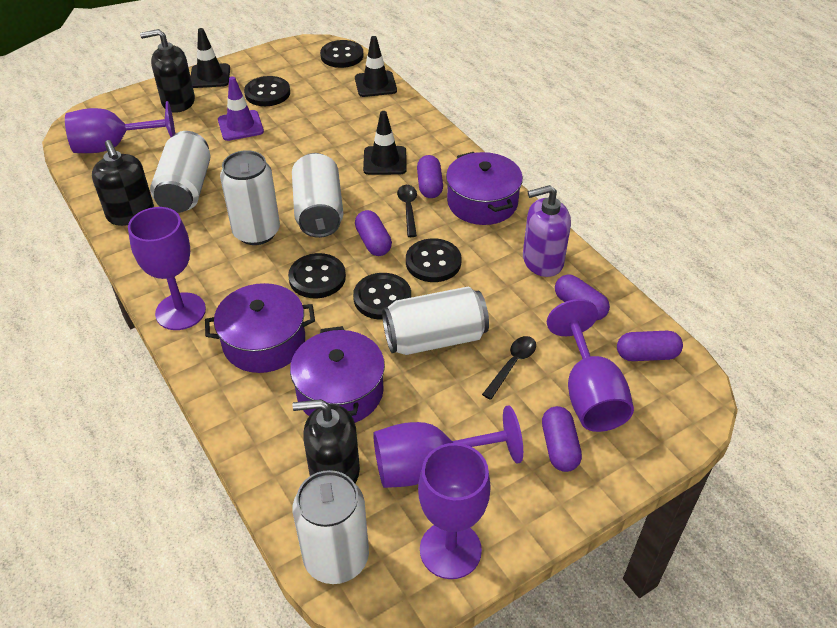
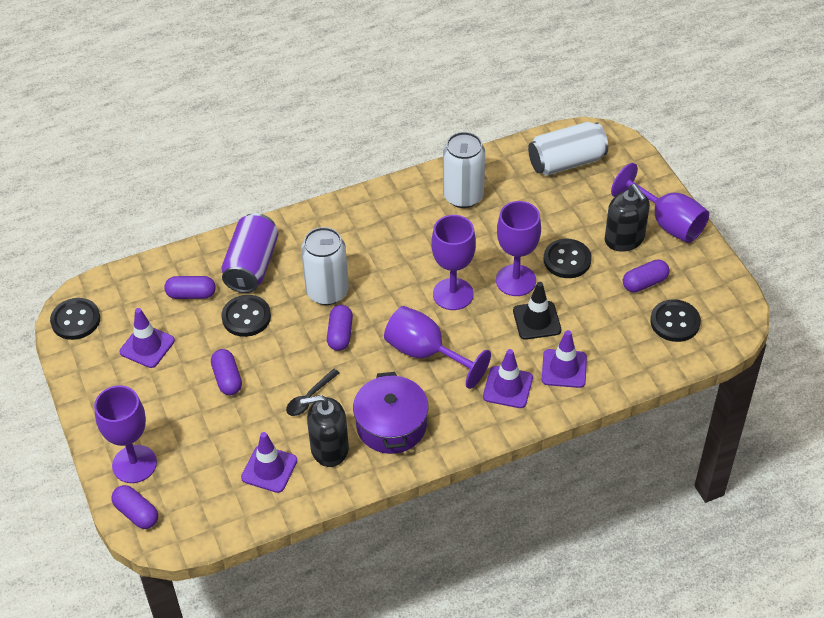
black button: [244,76,290,106] [288,253,346,298] [320,40,363,68] [353,273,411,320] [406,238,462,282] = 5 -> [50,298,100,340] [221,295,271,337] [544,239,592,278] [650,299,701,342] = 4
black soap dispenser: [92,140,154,226] [140,29,195,113] [292,399,360,483] = 3 -> [300,395,349,467] [605,184,650,252] = 2
black spoon: [397,185,417,237] [482,336,536,400] = 2 -> [286,369,340,416] = 1
black traffic cone: [191,28,230,88] [355,36,397,97] [363,111,407,175] = 3 -> [513,282,561,340] = 1
purple can: none = 0 -> [221,213,278,293] = 1
purple pot: [205,283,315,373] [290,326,385,423] [446,152,523,225] = 3 -> [353,372,429,454] = 1
purple soap dispenser: [523,185,571,277] = 1 -> none = 0
purple traffic cone: [218,76,264,141] = 1 -> [120,308,175,368] [241,432,297,493] [483,349,533,408] [542,330,587,388] = 4
white can: [150,131,211,213] [220,150,280,245] [292,153,343,238] [292,470,369,584] [382,286,489,355] = 5 -> [301,227,349,305] [443,132,485,208] [528,122,608,176] = 3

